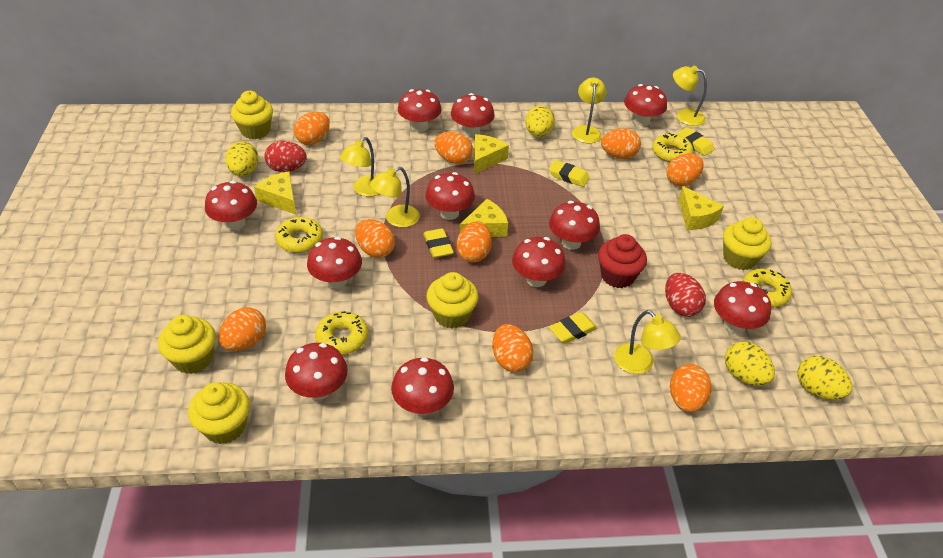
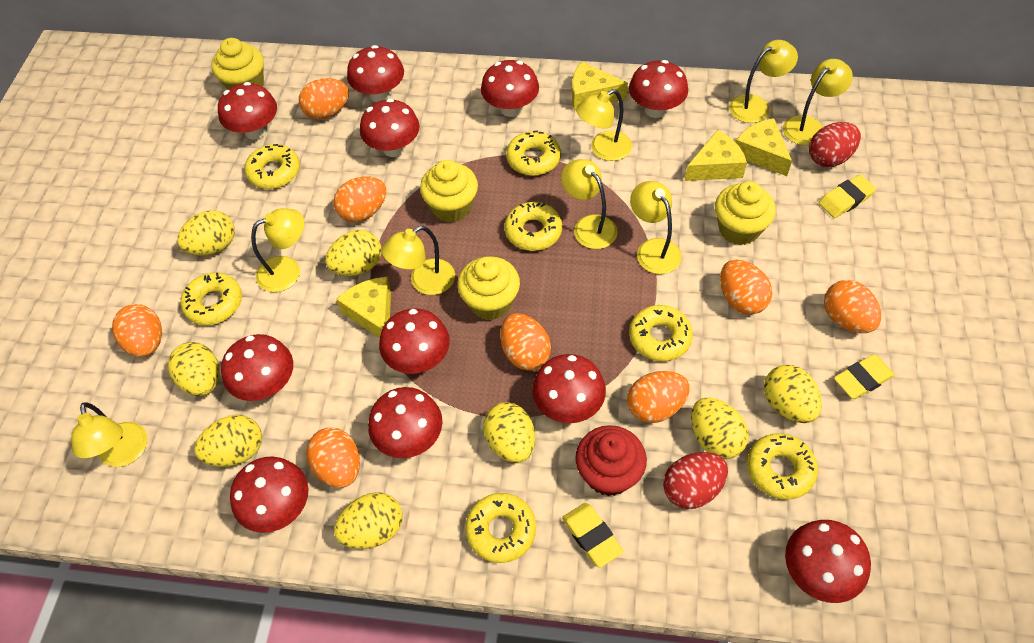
orange egg: [219,307,266,351] [294,112,330,145] [355,219,395,258] [434,132,473,164] [457,221,492,263] [492,324,534,372] [601,128,641,159] [667,153,704,186] [670,364,712,413] = 9 -> [112,304,162,357] [299,78,349,120] [306,428,360,488] [333,177,386,222] [501,313,551,371] [627,371,690,423] [720,260,772,315] [824,280,881,333] = 8
yellow cupcake: [158,315,216,374] [188,382,250,444] [231,91,273,139] [427,272,478,328] [723,217,771,270] = 5 -> [211,38,264,90] [420,160,478,223] [457,256,520,320] [715,181,776,245] = 4
yellow donut: [275,217,323,253] [315,311,368,355] [652,133,693,162] [743,269,792,307] = 4 -> [181,272,242,325] [245,144,300,189] [465,493,536,563] [504,202,562,251] [506,131,561,176] [629,305,693,361] [747,433,818,500] = 7
yellow egg: [225,141,258,176] [525,105,555,137] [725,341,775,386] [797,356,852,400] = 4 -> [168,342,220,396] [177,210,235,256] [194,415,262,467] [325,230,382,276] [334,492,403,549] [483,402,535,463] [691,397,749,459] [764,365,822,423] = 8
yellow eraser: [423,228,454,258] [549,160,590,187] [549,312,597,344] [677,127,714,156] = 4 -> [562,503,623,568] [818,175,876,218] [834,354,895,399] = 3
yellow lamp: [340,137,379,197] [370,167,420,227] [572,78,606,143] [614,310,681,374] [673,66,707,126] = 5 -> [71,402,147,467] [251,208,304,292] [382,226,455,295] [561,159,618,249] [576,89,632,161] [630,181,682,274] [729,40,798,123] [783,59,853,145] = 8

